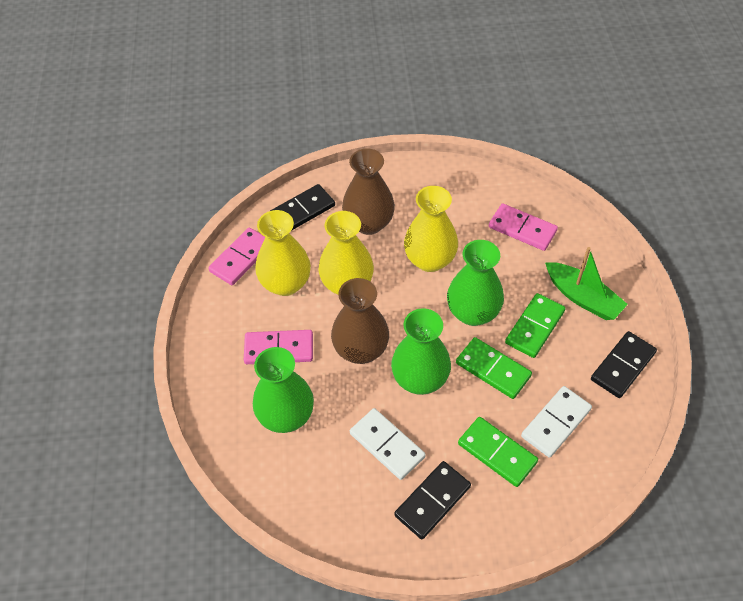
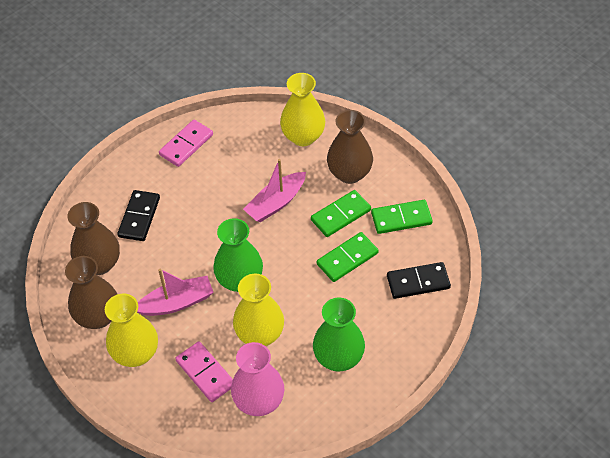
black domino: [270,184,335,231] [394,461,471,539] [591,331,657,398] = 3 -> [117,190,160,241] [387,262,451,299] = 2
brown vase: [331,278,389,364] [342,149,395,235] = 2 -> [65,256,117,329] [67,202,120,275] [327,110,373,184] = 3
green boat: [545,247,628,320] = 1 -> none = 0
green vase: [253,347,314,433] [391,308,451,395] [447,240,504,326] = 3 -> [213,218,263,292] [313,297,365,371] = 2
pink boat: none = 0 -> [137,269,214,316] [243,159,306,222] = 2
pink domino: [208,228,265,285] [244,330,313,364] [489,203,558,251] = 3 -> [159,120,213,167] [175,341,233,402] = 2
pink vase: none = 0 -> [231,342,284,416] = 1
white domino: [350,408,426,480] [521,386,592,458] = 2 -> none = 0

